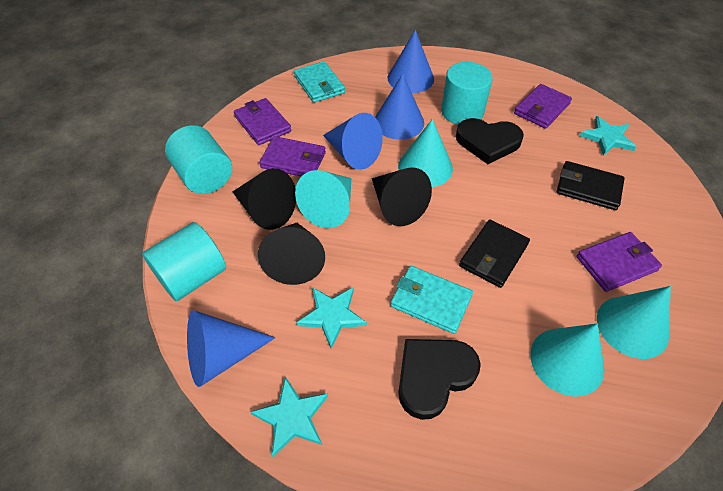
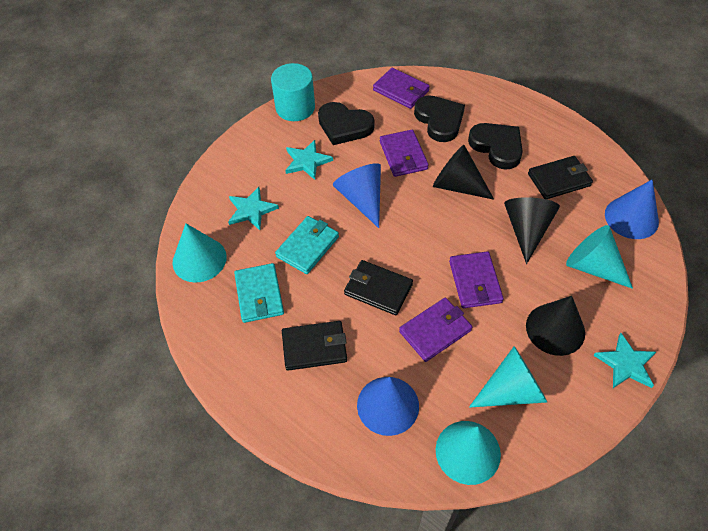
black heart: [398,339,481,420] [456,118,524,164] = 2 -> [318,102,374,145] [414,95,465,142] [468,123,523,170] = 3
black wallet: [459,220,530,288] [557,161,625,210] = 2 -> [282,321,347,371] [344,260,413,315] [528,156,593,199] = 3
blue cone: [187,310,276,387] [323,113,383,170] [375,73,424,140] [388,30,434,93] = 4 -> [333,163,381,228] [357,377,419,436] [605,179,659,239] = 3
turquoise cylinder: [142,222,226,301] [165,125,232,194] [441,62,493,124] = 3 -> [271,63,315,121] = 1

